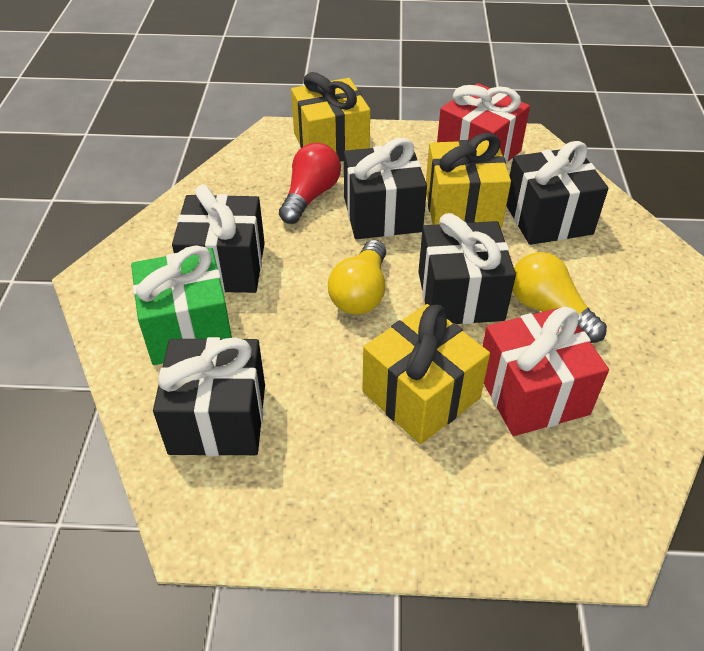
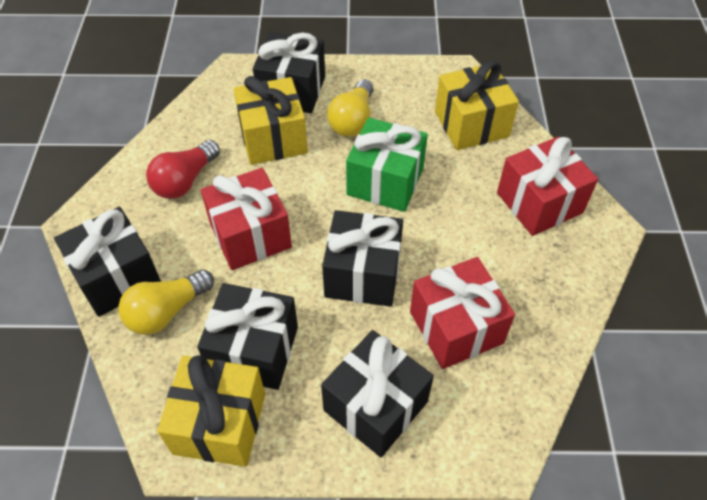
red gift: [437,83,530,164] [483,307,609,436] = 2 -> [201,168,292,270] [410,257,515,369] [497,137,598,236] = 3

